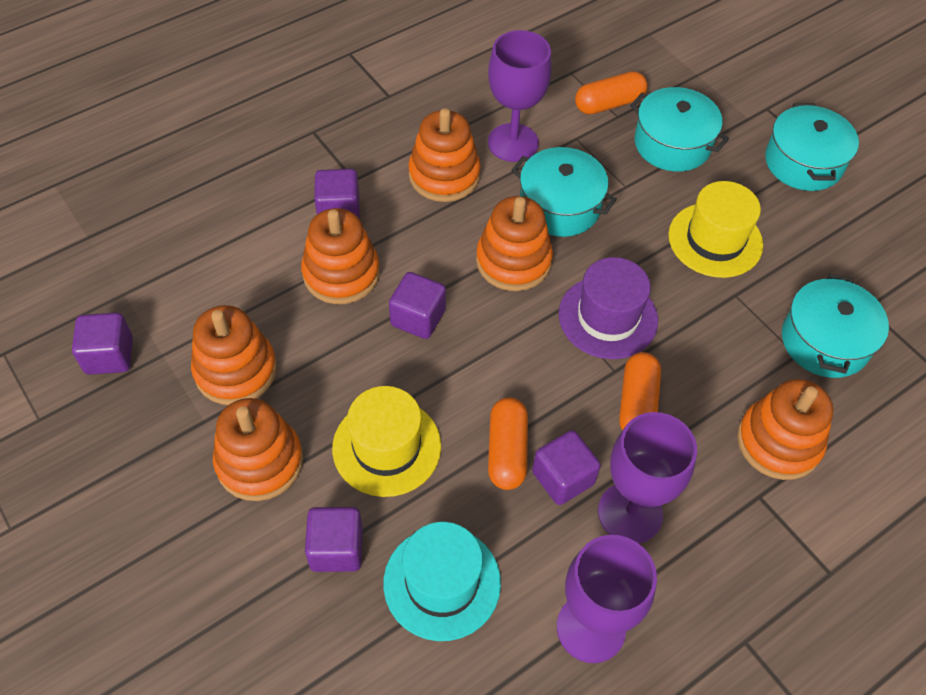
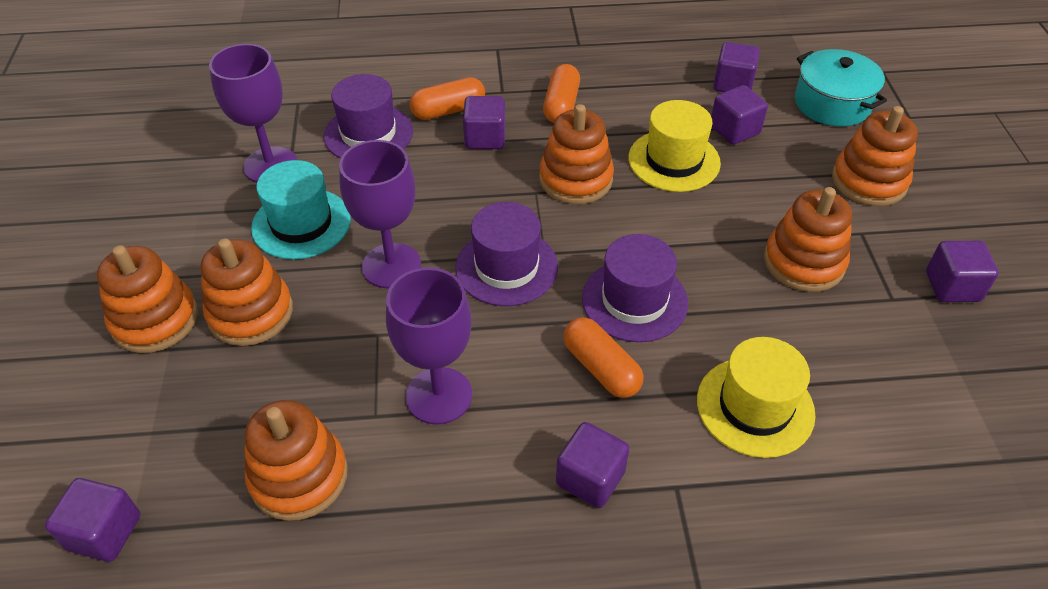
purple cube: [72,313,133,375] [305,507,363,572] [314,169,360,219] [389,272,446,339] [532,430,601,505] = 5 -> [45,478,140,562] [463,96,505,149] [556,422,629,508] [711,85,768,145] [713,42,760,92] [926,241,999,302] = 6
purple hat: [559,257,658,359] = 1 -> [324,74,413,158] [455,202,558,306] [582,234,688,342] = 3
turquoise pot: [511,147,617,237] [630,87,729,172] [765,103,859,191] [782,273,889,378] = 4 -> [795,49,887,127] = 1

